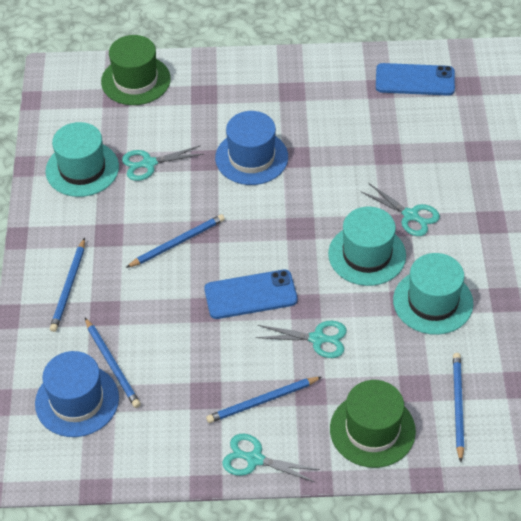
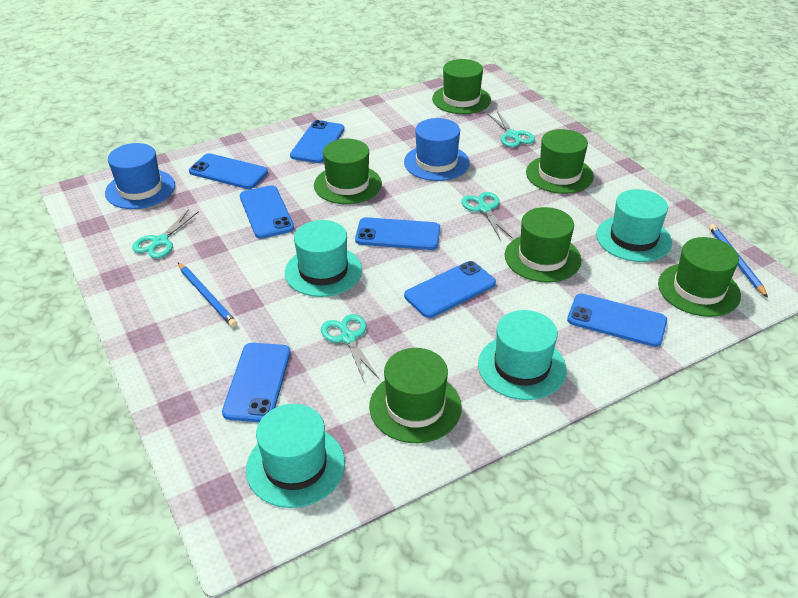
blue pencil: [50,238,85,332] [85,318,141,408] [126,214,225,268] [206,377,321,423] [453,353,464,462] = 5 -> [178,263,237,327] [709,224,768,298] = 2
blue phone: [204,270,298,319] [376,63,455,96] = 2 -> [189,153,268,189] [222,343,291,422] [240,185,294,239] [290,120,345,163] [355,217,440,250] [404,261,496,318] [567,294,667,347] = 7
green hat: [101,35,171,105] [330,380,416,468] = 2 -> [314,139,382,204] [369,348,462,443] [432,59,491,114] [505,207,581,282] [526,129,594,194] [658,237,741,317] = 6
turquoise hat: [45,122,119,197] [328,207,406,286] [393,253,473,335] = 3 -> [246,404,345,508] [285,220,362,297] [478,310,567,400] [596,189,672,262] = 4

